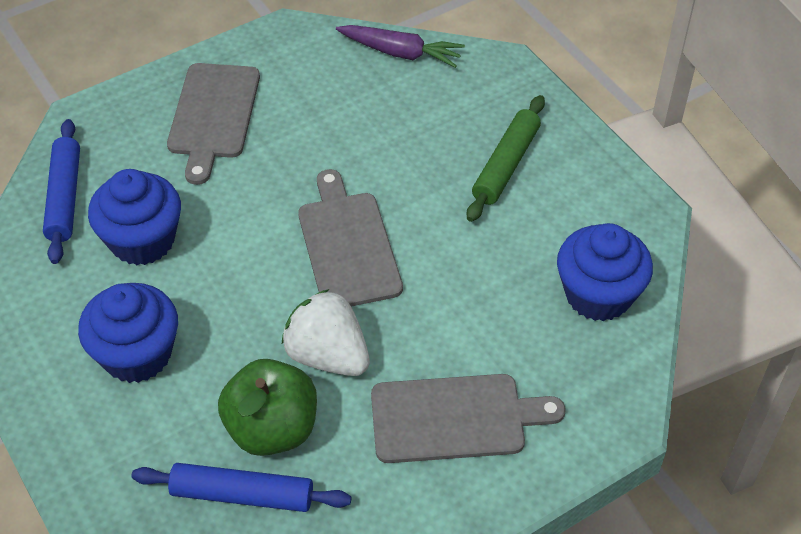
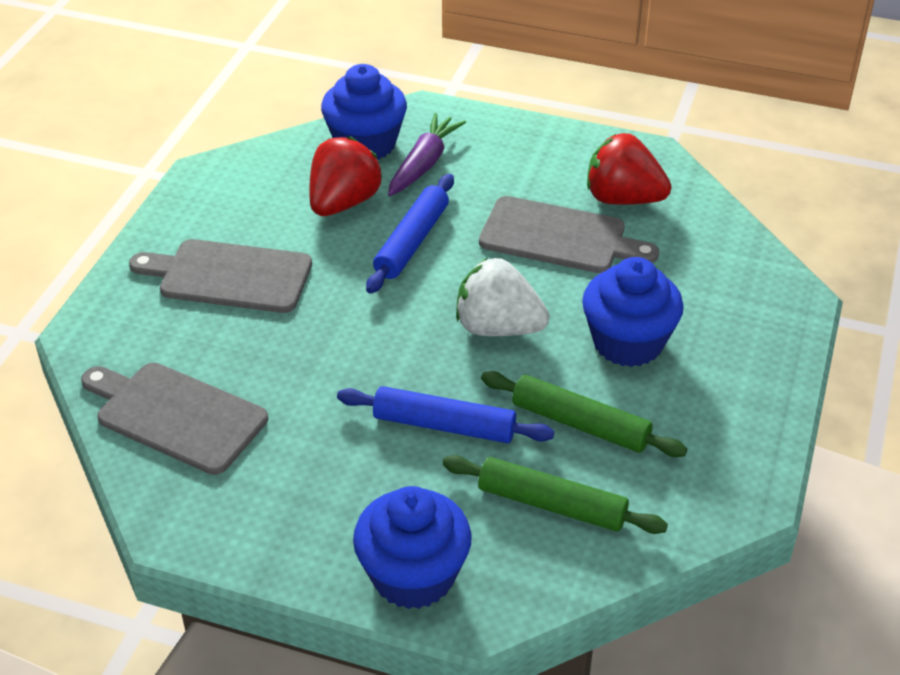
green apple: [218,359,317,456] = 1 -> none = 0
green rolling pin: [467,95,545,222] = 1 -> [442,455,668,534] [481,371,687,457] = 2
red strawberry: none = 0 -> [309,136,383,216] [587,133,671,205] = 2

